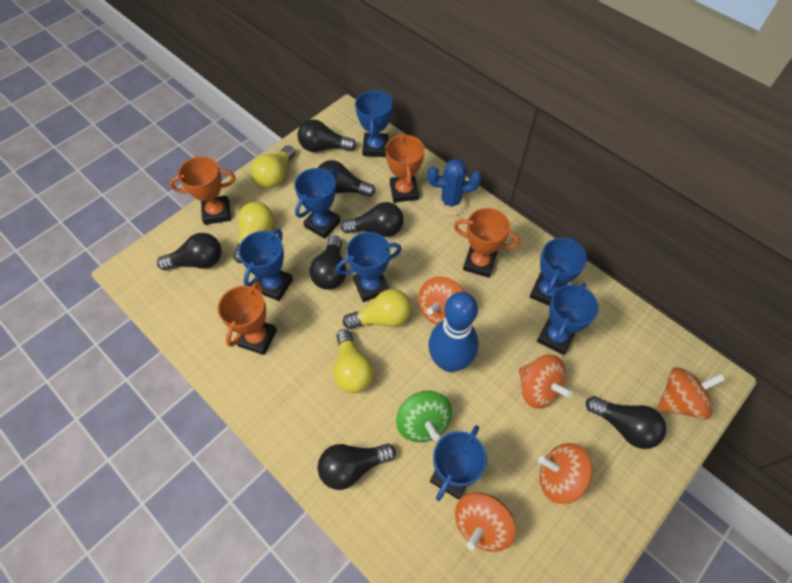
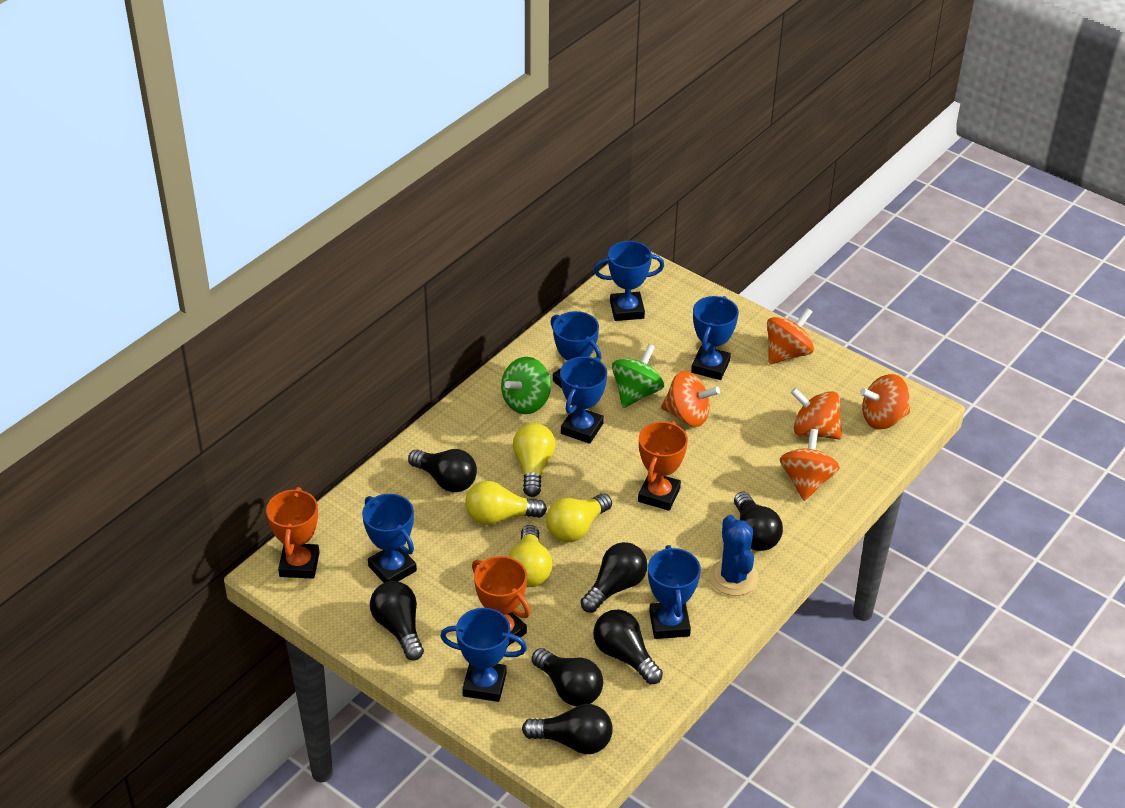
blue bowling pin: [428,292,479,372] = 1 -> none = 0
green spinning top: [396,391,452,442] = 1 -> [501,357,551,414] [612,344,664,408] = 2
orange trophy: [169,156,236,225] [218,281,277,355] [385,133,425,203] [454,208,520,278] = 4 -> [266,487,320,579] [472,556,530,646] [638,421,688,511] = 3

